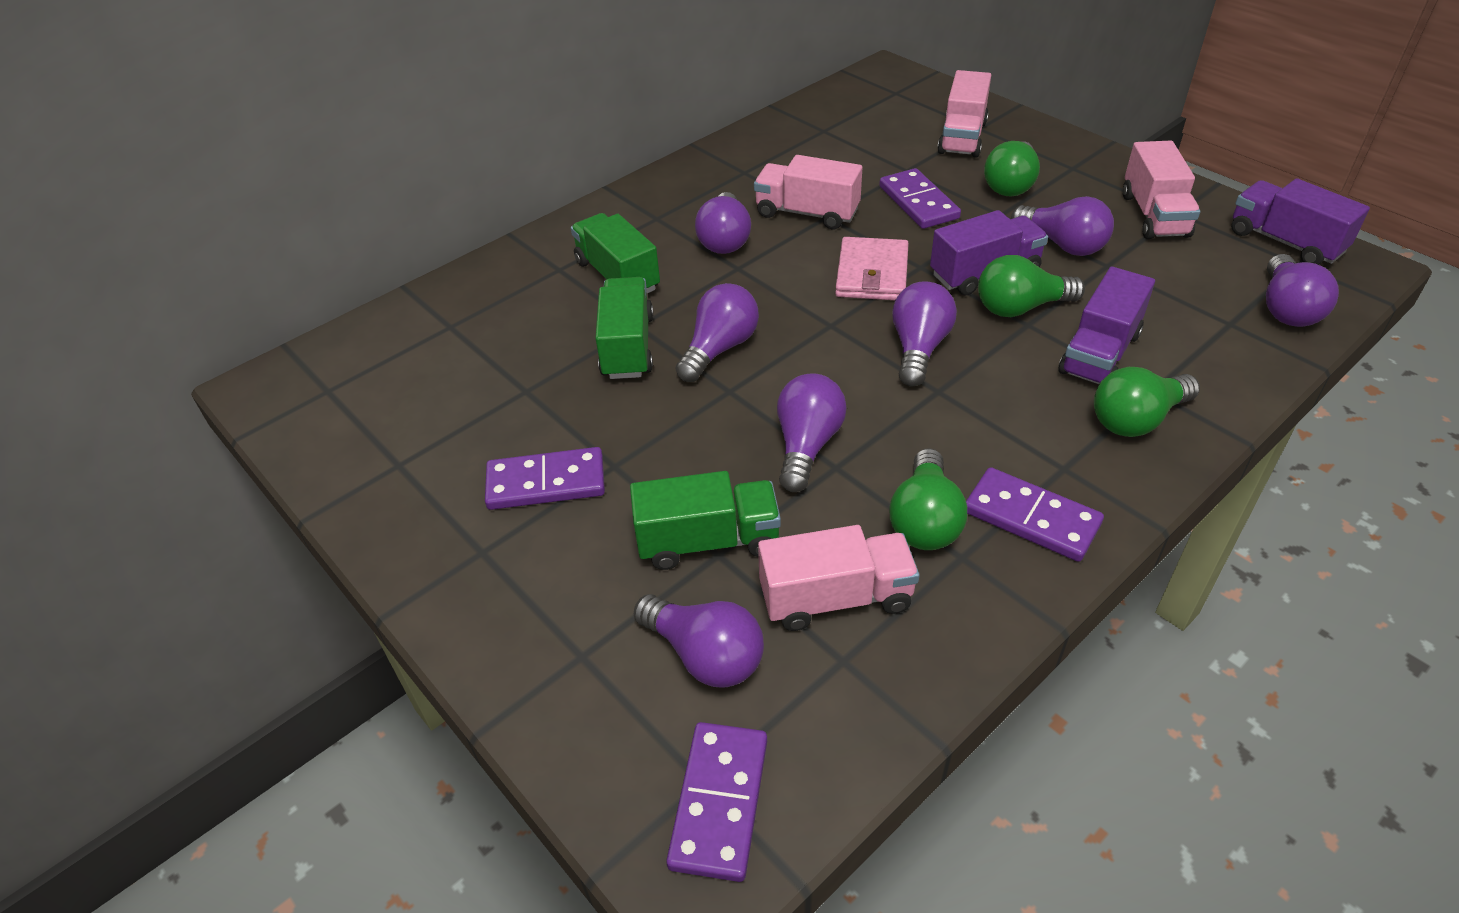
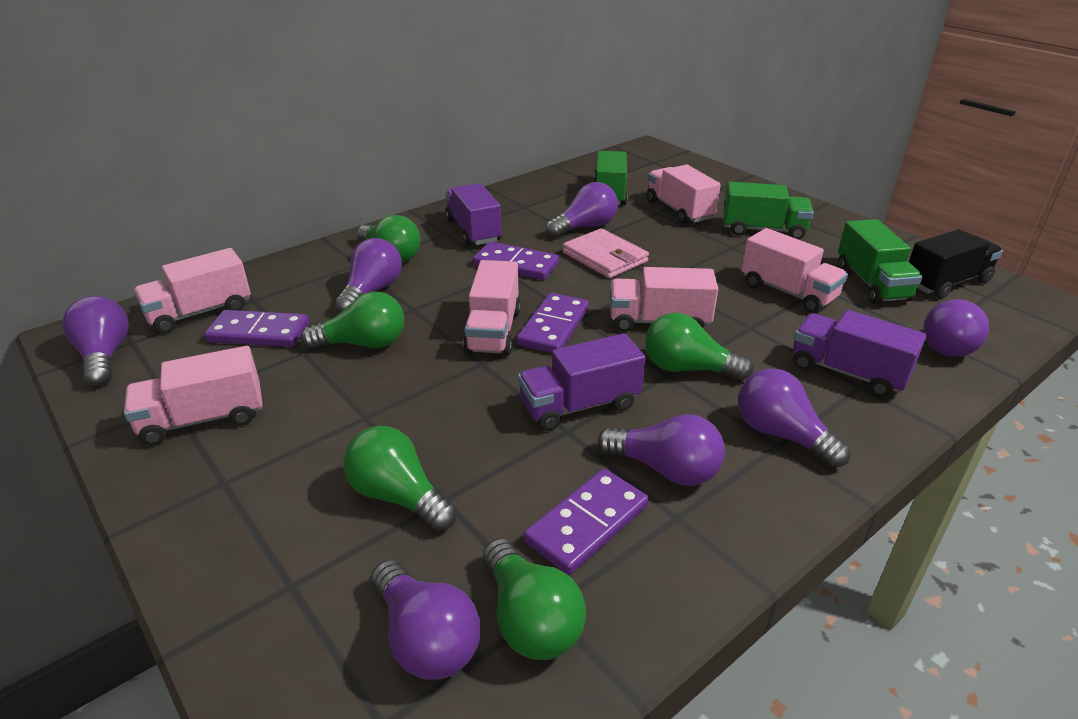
black truck: none = 0 -> [909,229,1003,298] = 1
green light bulb: [890,448,967,550] [978,255,1085,317] [984,141,1040,196] [1094,367,1200,437] = 4 -> [301,292,404,349] [343,426,457,531] [357,215,421,263] [483,538,586,660] [645,313,753,380] = 5
pink truck: [754,155,863,229] [758,525,919,631] [937,70,991,158] [1123,141,1200,239] = 4 -> [124,346,262,445] [134,248,251,333] [463,260,521,356] [610,267,718,332] [647,165,721,224] [741,228,848,313] = 6

